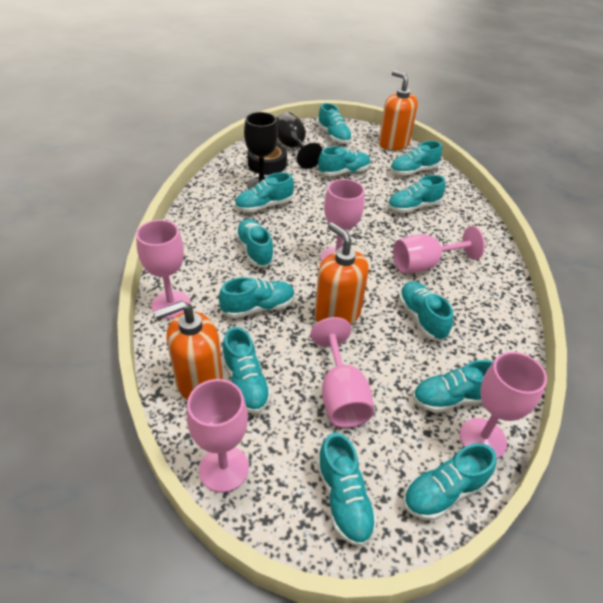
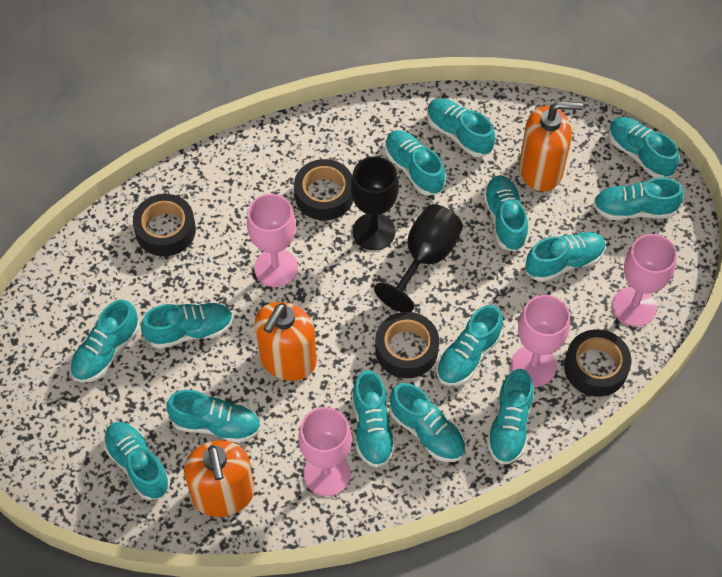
black tape: [247,144,287,175] = 1 -> [133,194,196,256] [294,159,353,220] [375,312,439,378] [564,329,631,397] = 4
pink goblet: [136,220,191,319] [187,379,249,493] [310,317,374,428] [321,179,365,261] [393,226,485,273] [460,352,547,459] = 6 -> [247,194,298,287] [298,407,352,496] [511,295,570,387] [612,234,677,327] = 4
turquoise shoe: [219,277,295,318] [222,327,271,414] [235,172,294,212] [235,219,274,267] [317,103,352,144] [317,433,377,547] [318,146,371,176] [388,175,446,213] [390,141,442,176] [399,282,453,341] [403,443,497,521] [413,360,493,413] = 12 -> [70,300,140,383] [103,422,170,500] [141,302,233,349] [166,390,261,443] [352,370,396,468] [385,130,445,196] [390,383,465,462] [427,98,495,157] [436,305,503,386] [483,176,528,252] [487,369,534,465] [525,232,606,282] [593,177,684,220] [609,117,679,178] = 14

